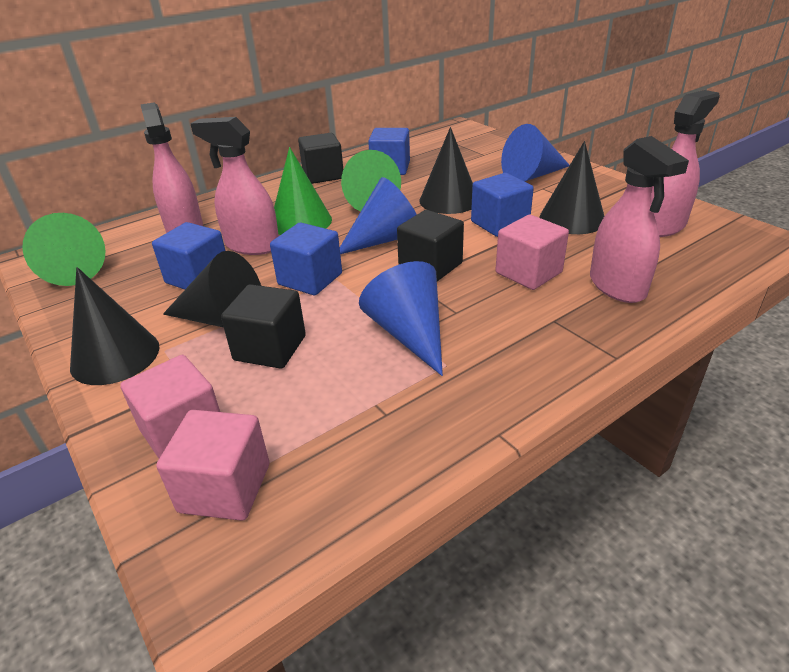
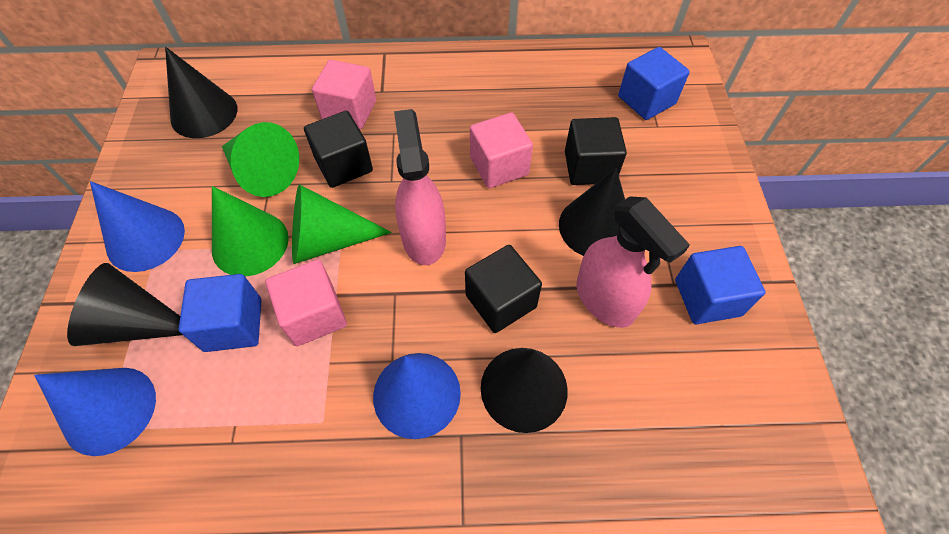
blue cube: [152,222,225,290] [270,222,342,295] [368,128,410,175] [471,173,534,237] = 4 -> [179,274,262,352] [618,47,690,120] [675,246,766,324] = 3
pink spray bottle: [140,103,203,233] [190,117,279,255] [590,136,689,303] [651,90,720,237] = 4 -> [394,109,446,265] [576,196,690,328] = 2

